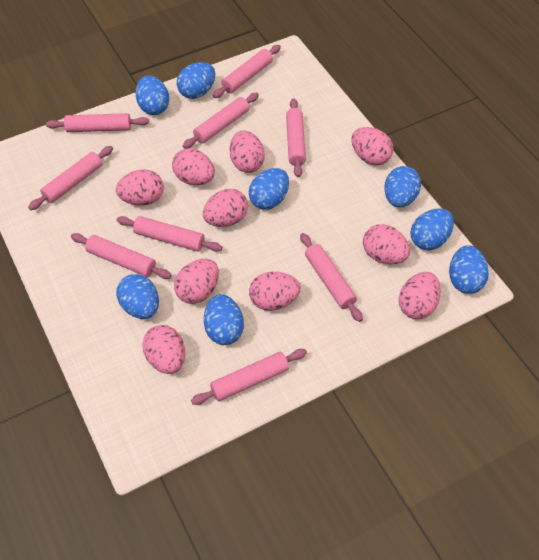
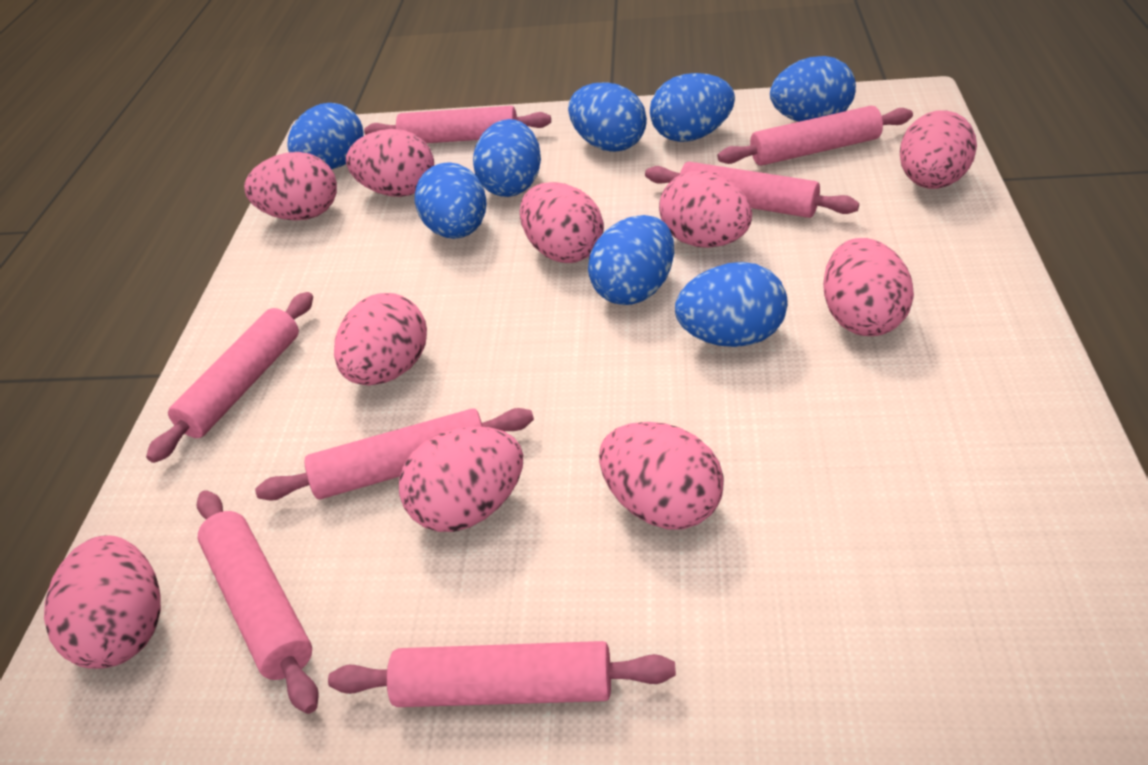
pink rolling pin: [28,146,113,210] [46,113,149,132] [71,233,172,279] [116,216,222,252] [183,93,259,149] [191,349,307,405] [213,45,281,98] [286,98,306,177] [300,233,363,322] = 9 -> [146,292,313,463] [197,490,319,714] [255,408,534,501] [328,641,676,707] [364,106,551,143] [645,162,859,218] [717,106,913,166] = 7

